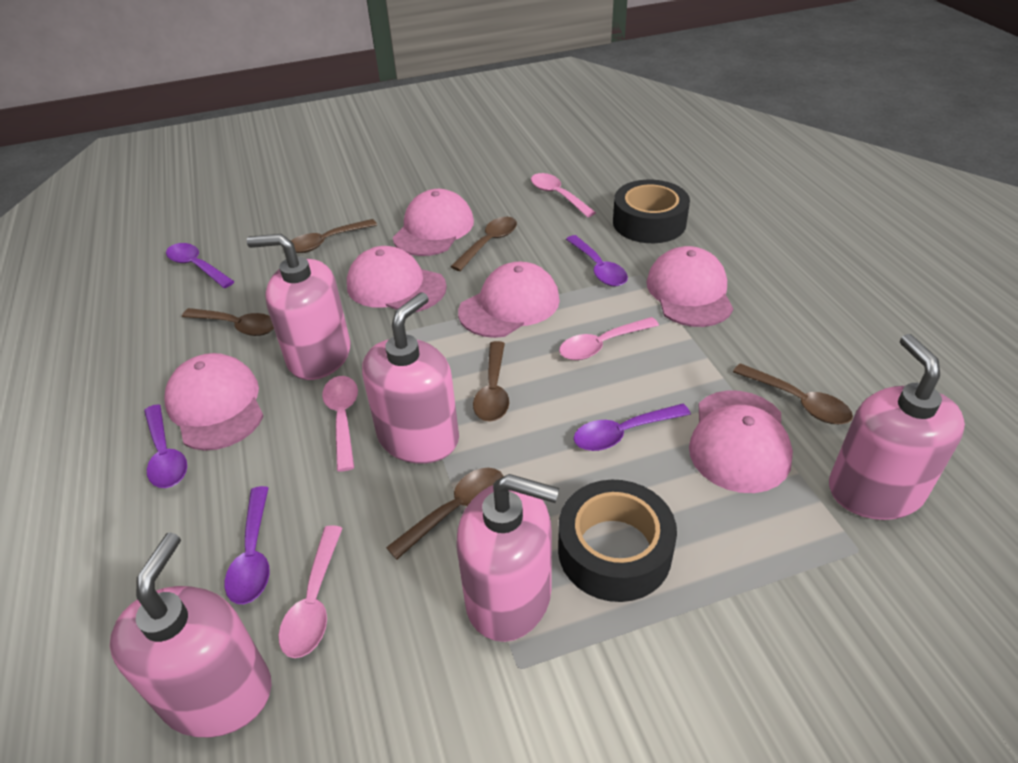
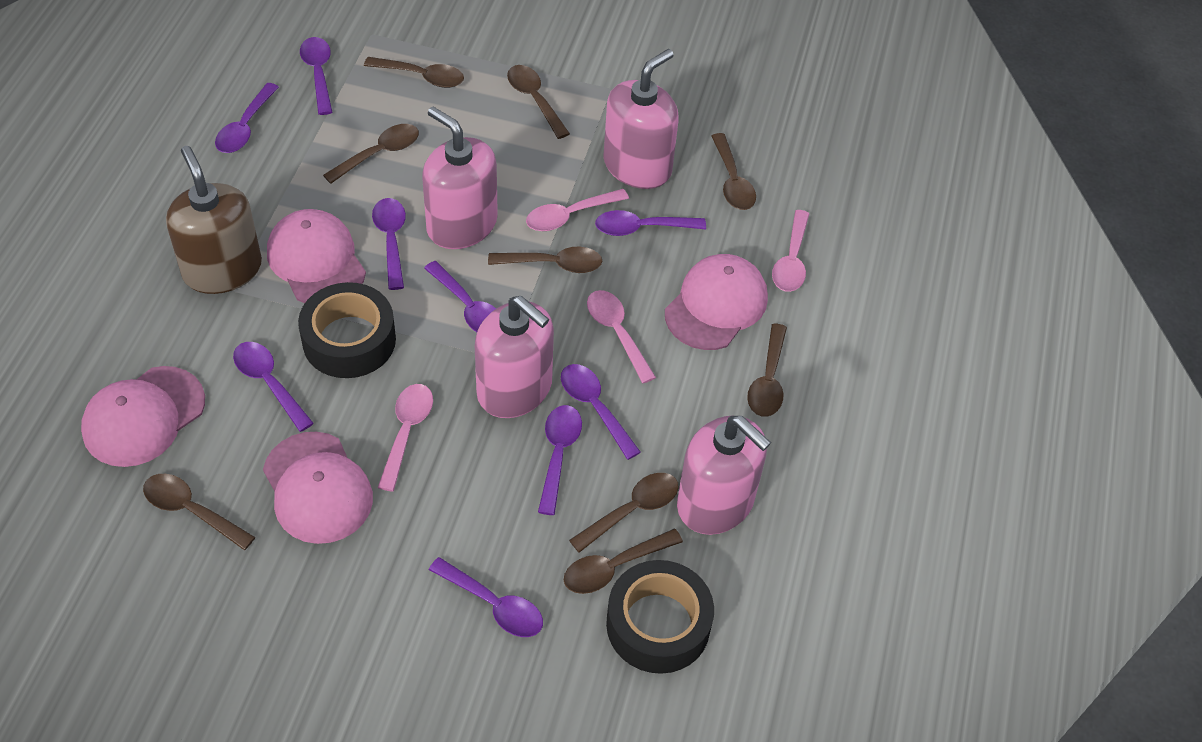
brown soap dispenser: none = 0 -> [166,146,262,294] = 1
brown spoon: [182,308,274,336] [291,219,377,253] [386,468,504,560] [450,217,517,271] [473,341,509,422] [733,363,853,424] = 6 -> [143,474,255,550] [323,124,419,184] [364,57,464,88] [488,247,602,273] [507,65,570,139] [564,529,683,594] [569,473,679,553] [712,133,756,210] [747,324,787,417] = 9
pink cap: [164,353,263,451] [347,246,447,312] [393,189,474,256] [458,262,560,338] [646,246,733,327] [689,390,793,493] = 6 -> [81,366,205,467] [263,432,373,544] [267,209,366,303] [665,254,768,350] = 4
pink soap dispenser: [110,533,272,738] [247,234,350,380] [362,292,459,464] [456,474,559,642] [829,334,965,520] = 5 -> [422,107,498,249] [475,296,554,418] [603,49,679,189] [677,416,771,535] = 4
purple spoon: [144,404,187,488] [166,243,235,288] [225,486,270,604] [566,235,628,287] [573,404,691,451] = 5 -> [215,83,279,153] [233,342,314,432] [300,37,332,115] [372,198,406,290] [424,261,496,332] [429,557,543,637] [538,405,582,515] [561,364,641,460] [595,210,706,236] = 9

